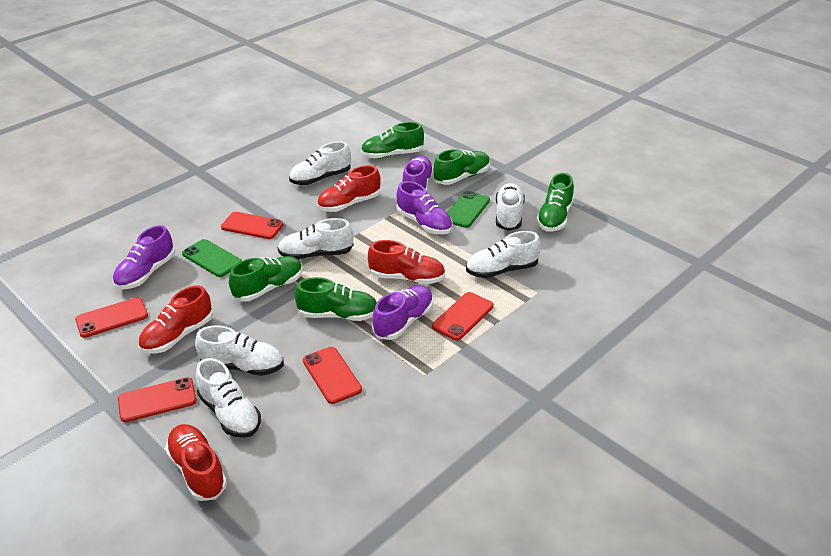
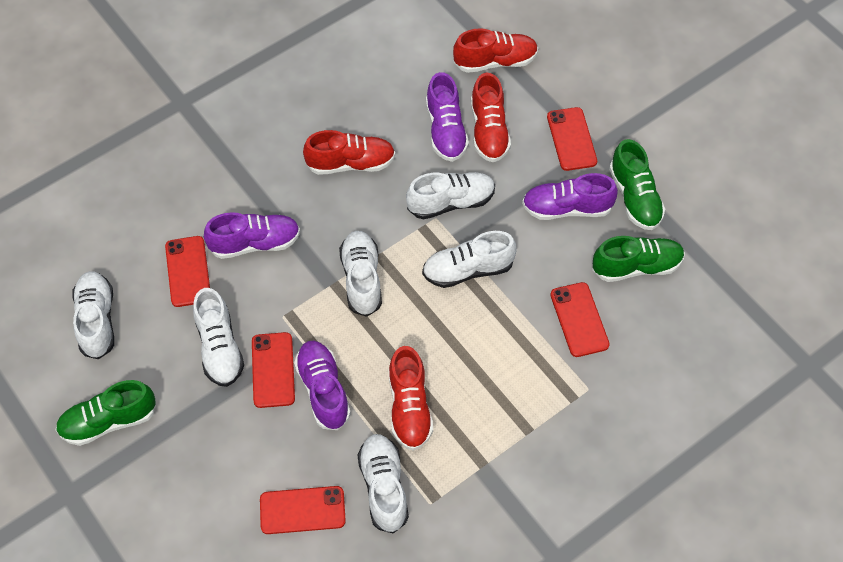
green phone: [182,239,242,277] [447,191,490,228] = 2 -> none = 0
green shoe: [229,256,303,302] [295,277,377,321] [361,122,424,159] [434,149,490,185] [536,173,574,232] = 5 -> [56,380,156,446] [592,236,685,282] [609,139,665,230] = 3

